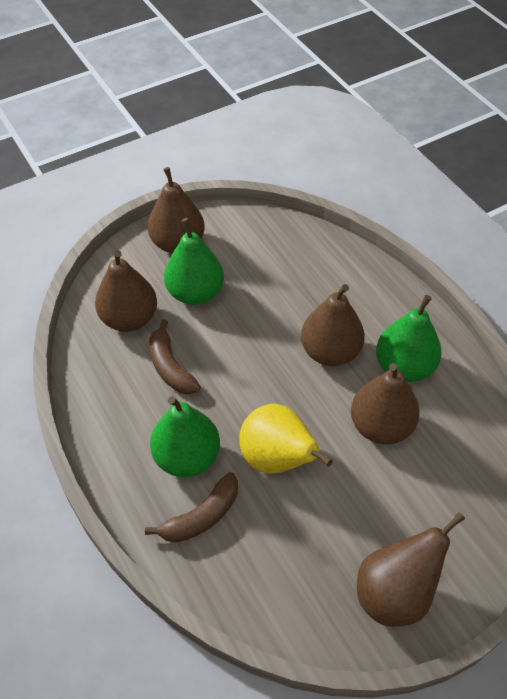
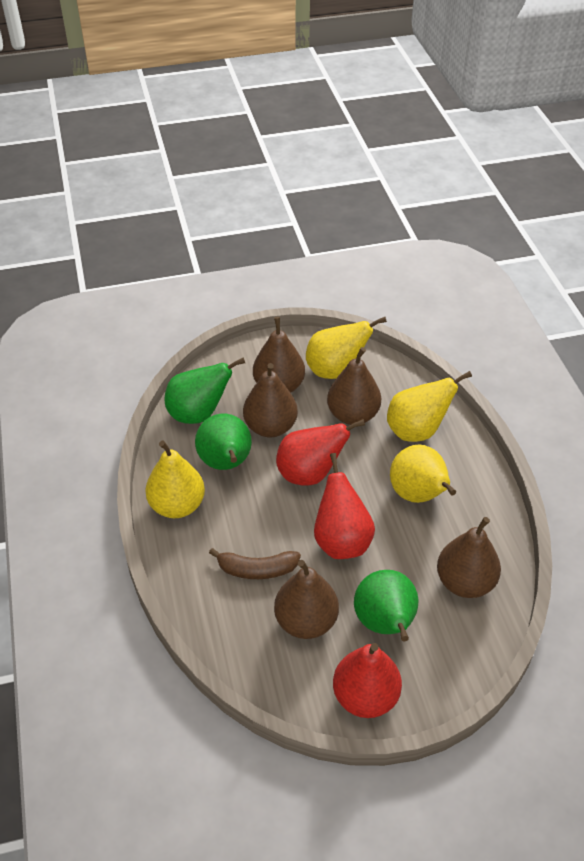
brown banana: [145,472,238,542] [149,320,201,394] = 2 -> [209,548,301,579] = 1
red pear: none = 0 -> [276,419,365,485] [314,453,375,559] [333,643,402,718] = 3
yellow pear: [239,404,333,474] = 1 -> [145,441,205,518] [306,317,387,379] [387,371,472,442] [390,444,456,503] = 4

